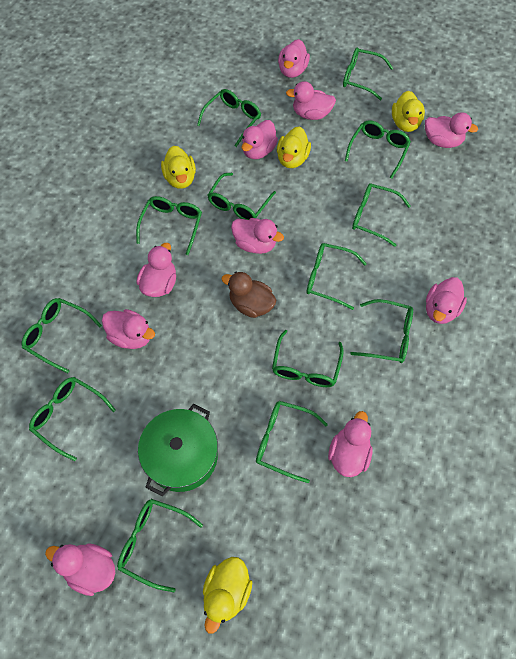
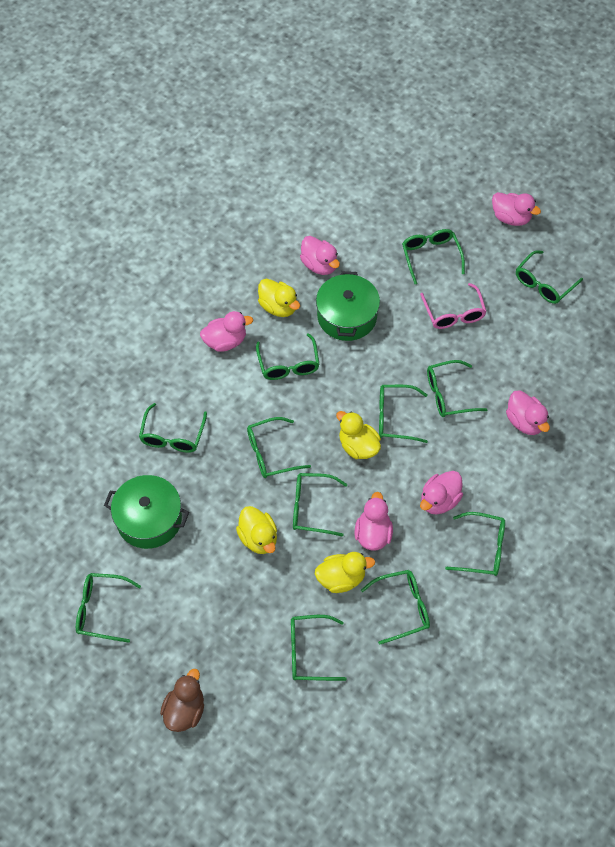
green glasses: [22,298,102,373] [29,377,116,461] [117,499,203,592] [136,196,202,255] [197,89,261,147] [208,173,276,220] [256,401,328,483] [272,330,343,387] [306,243,367,310] [343,48,393,100] [345,120,411,179] [350,299,413,363] [352,183,410,247] = 13 -> [76,573,141,643] [139,403,207,453] [247,417,311,478] [256,333,320,380] [291,615,347,681] [293,473,347,537] [361,570,430,645] [379,385,428,443] [402,229,465,284] [427,360,488,417] [445,512,505,576] [516,250,583,304] = 12
green pot: [138,404,218,497] = 1 -> [104,475,189,549] [316,271,380,341] = 2
pink duck: [45,543,115,596] [102,309,155,349] [137,243,176,297] [231,218,284,254] [241,120,278,159] [278,39,310,78] [286,81,336,120] [328,411,372,477] [425,112,478,148] [426,277,467,324] = 10 -> [200,311,253,352] [300,236,340,275] [354,492,393,551] [420,471,463,514] [492,192,541,226] [506,390,550,435] = 6
pink glasses: none = 0 -> [420,283,487,329] = 1

